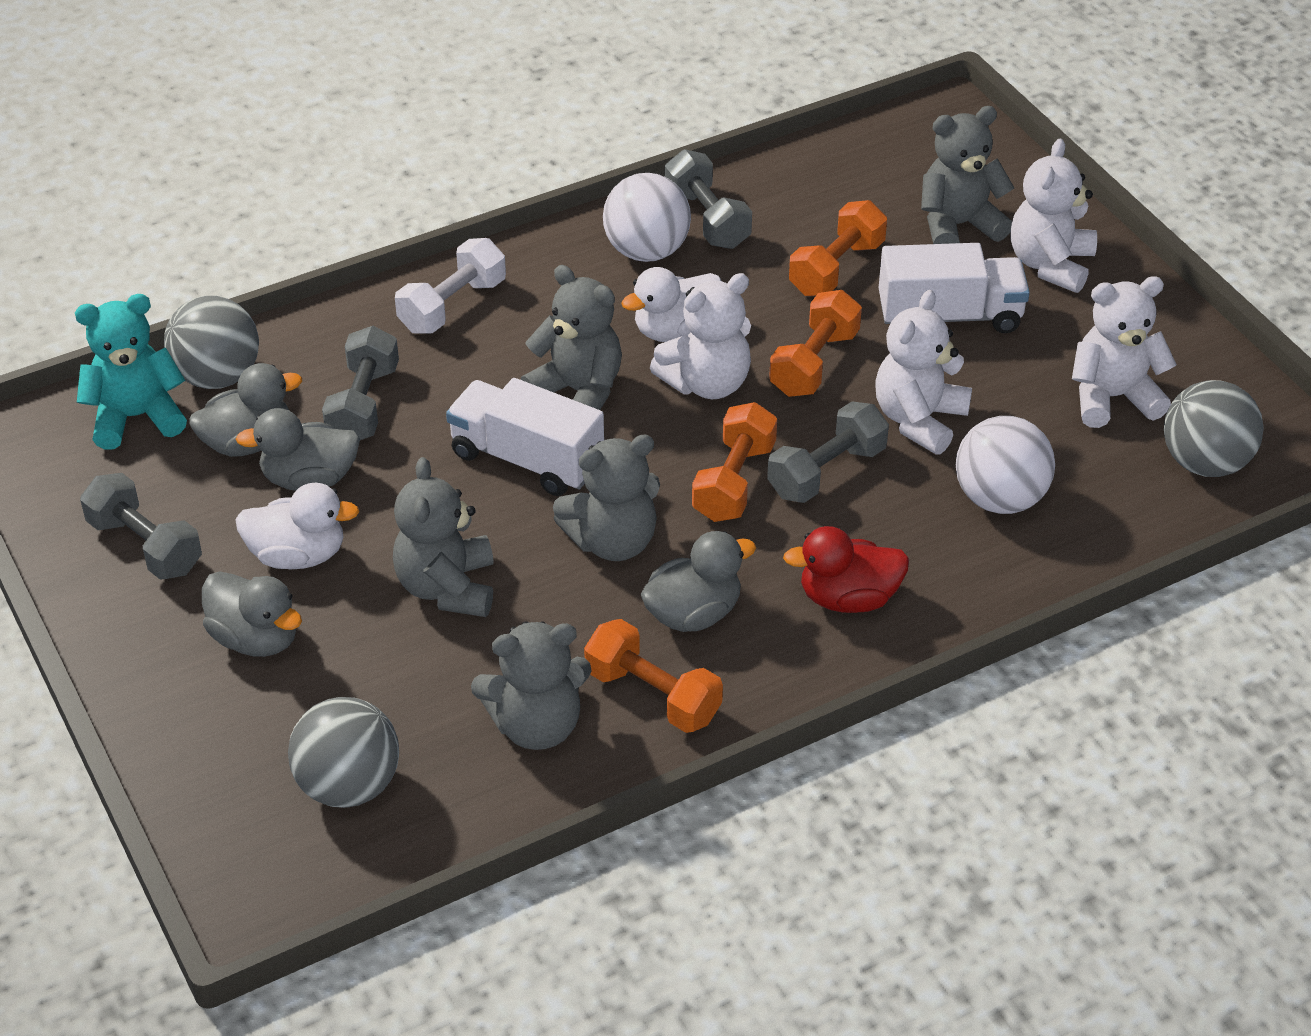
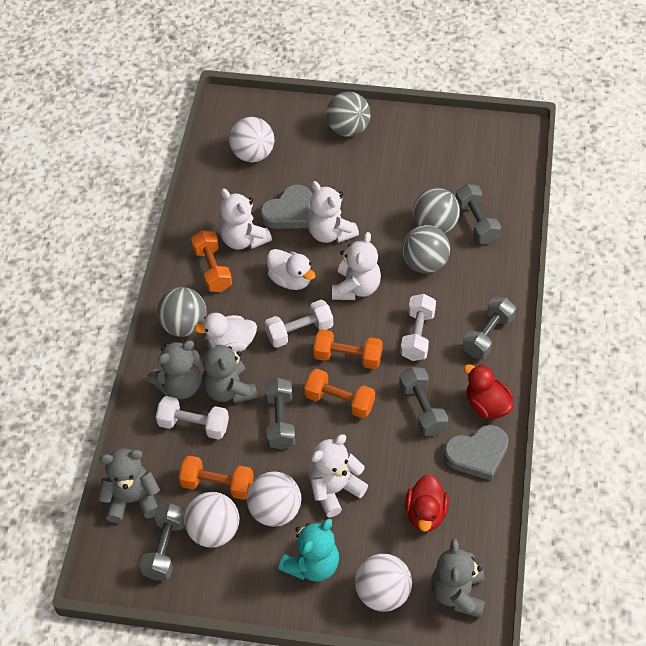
grey ball: [164,296,259,389] [288,697,399,808] [1164,380,1264,477] = 3 -> [157,287,207,337] [326,92,371,137] [402,225,450,273] [413,188,460,234] = 4
grey duck: [189,363,302,457] [202,571,302,657] [236,408,360,491] [640,531,756,632] = 4 -> none = 0
grey dumbbell: [80,473,202,580] [322,326,399,440] [665,149,752,249] [767,401,889,503] = 4 -> [139,503,185,580] [264,378,295,450] [399,367,448,436] [456,184,501,244] [463,296,516,359] = 5
grey heart: none = 0 -> [260,184,312,229] [444,425,509,481] = 2
grey teddy bear: [393,457,494,617] [471,621,592,750] [521,265,622,410] [553,434,660,561] [921,106,1014,244] = 5 -> [98,448,160,523] [147,340,201,399] [202,338,258,403] [431,539,485,618] = 4
red duck: [783,526,909,613] = 1 -> [405,474,449,532] [464,364,514,419] = 2
white ball: [603,173,691,262] [956,416,1055,514] = 2 -> [184,492,239,548] [229,117,275,162] [247,472,301,527] [355,554,412,612] = 4
white dumbbell: [395,238,506,334] = 1 -> [156,396,229,440] [265,300,333,348] [400,294,436,361] = 3
white truck: [446,378,604,496] [879,243,1030,333] = 2 -> none = 0

